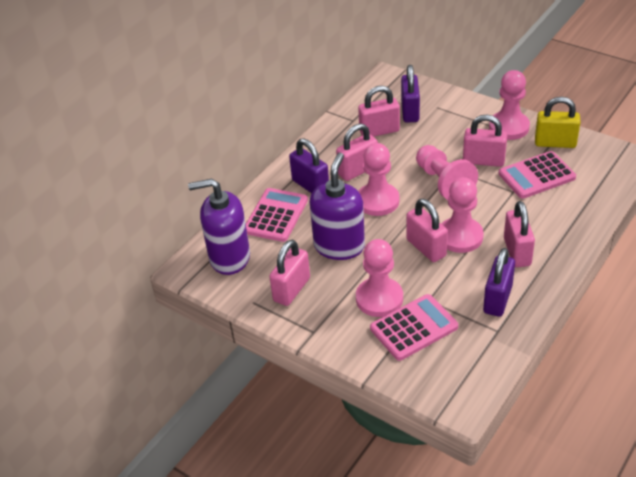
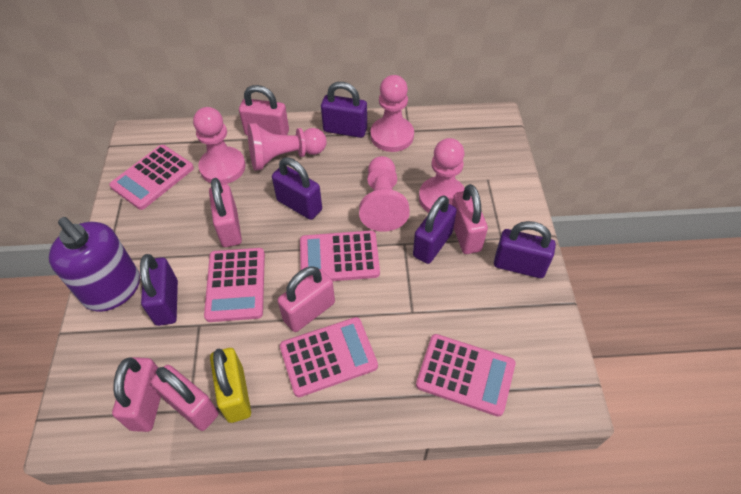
pink calculator: [246,188,308,242] [370,294,458,361] [499,151,576,199] = 3 -> [109,145,194,210] [204,248,265,322] [280,317,378,397] [300,230,380,281] [416,334,516,417] = 5
purple padlock: [289,138,329,193] [401,65,420,123] [483,248,515,317] = 3 -> [140,254,178,326] [272,157,322,220] [321,82,367,138] [413,195,457,264] [494,221,556,278] = 5
purple soap dispenser: [188,179,250,275] [310,153,365,260] = 2 -> [49,217,140,312] = 1

